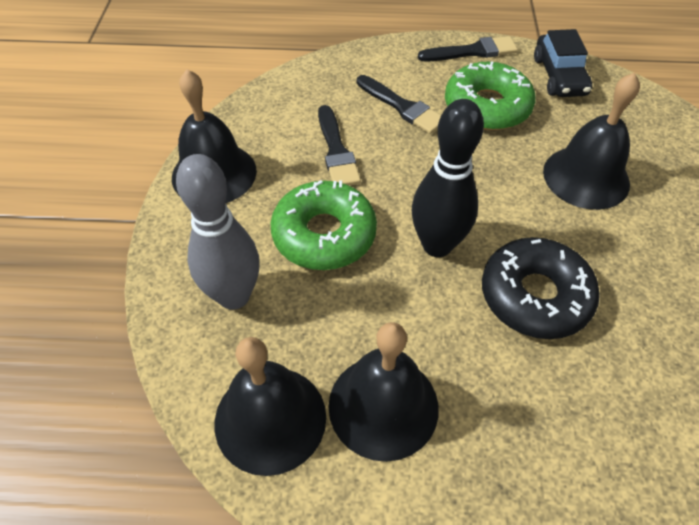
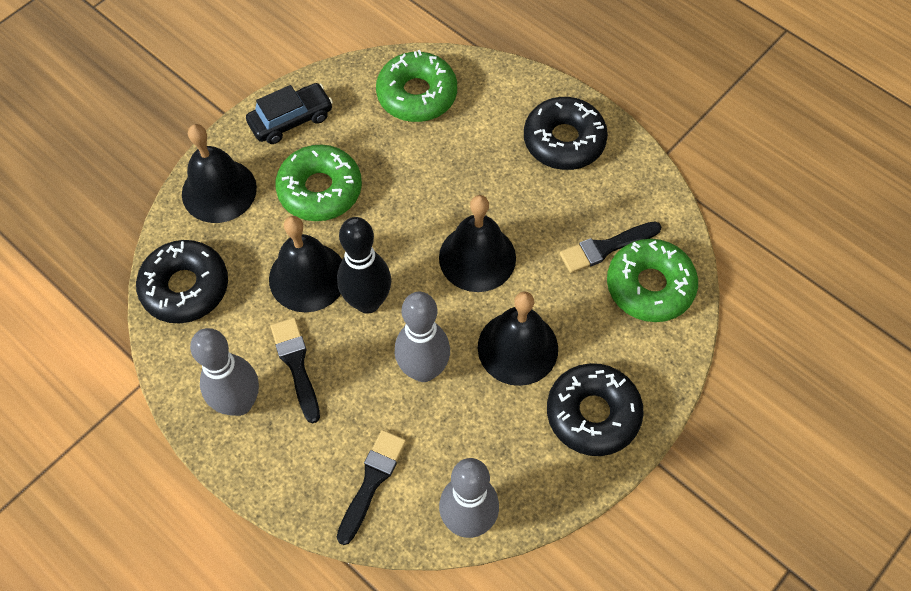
black donut: [482,237,600,339] = 1 -> [136,240,228,324] [524,97,608,170] [547,363,644,456] = 3
green donut: [270,180,377,270] [445,61,536,130] = 2 -> [275,144,362,221] [376,50,457,122] [607,239,698,322] = 3
grey bowling pin: [176,154,260,310] = 1 -> [190,328,259,416] [394,292,450,382] [439,458,499,538] = 3

